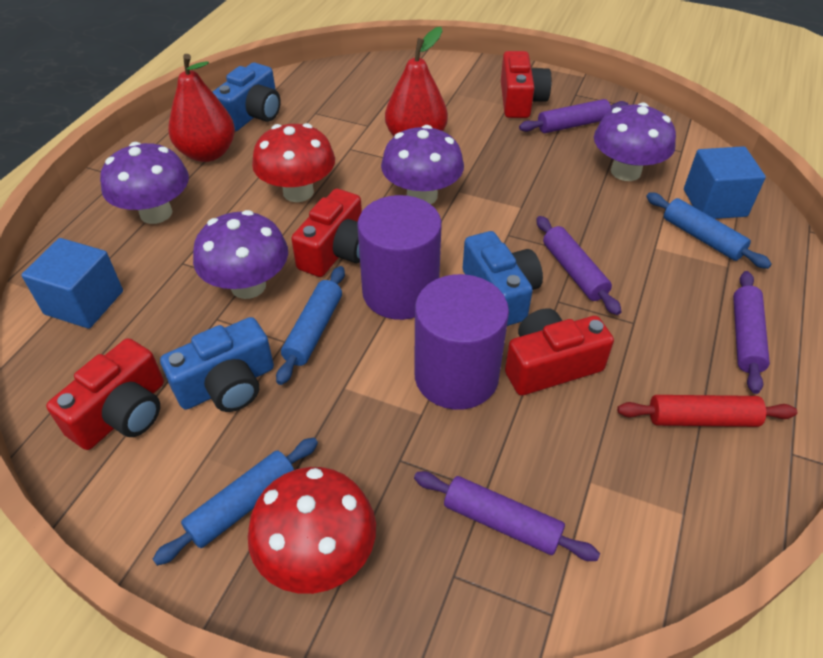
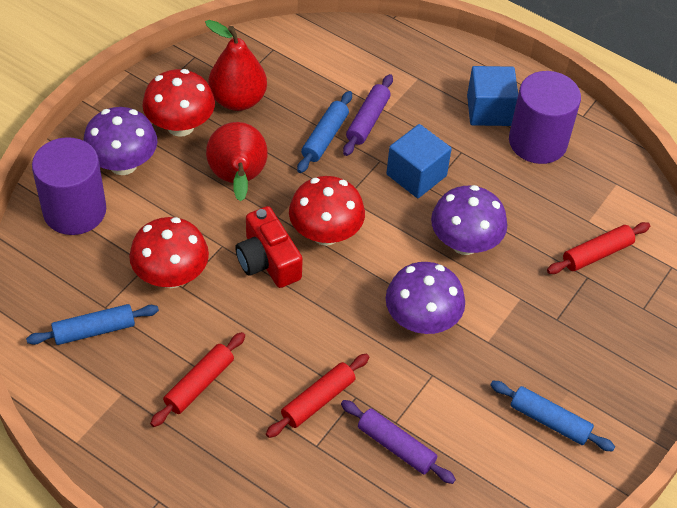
blue camera: [160,317,274,412] [213,63,281,131] [463,231,543,326] = 3 -> none = 0
purple mushroom: [100,142,189,224] [193,210,288,299] [381,125,464,204] [594,103,676,181] = 4 -> [83,107,157,175] [386,262,465,334] [431,185,507,255] = 3
purple rolling pin: [414,471,600,561] [519,99,628,133] [536,216,622,315] [733,271,770,394] = 4 -> [341,400,456,484] [343,74,393,156] = 2
red camera: [46,338,164,450] [291,189,362,277] [501,51,551,118] [505,308,614,395] = 4 -> [235,206,303,288] = 1
red mushroom: [248,467,376,594] [252,123,335,202] = 2 -> [129,217,209,288] [143,69,215,137] [289,176,365,246] = 3
red rolling pin: [617,395,797,427] = 1 -> [150,332,245,427] [266,354,369,438] [547,222,650,274] = 3

